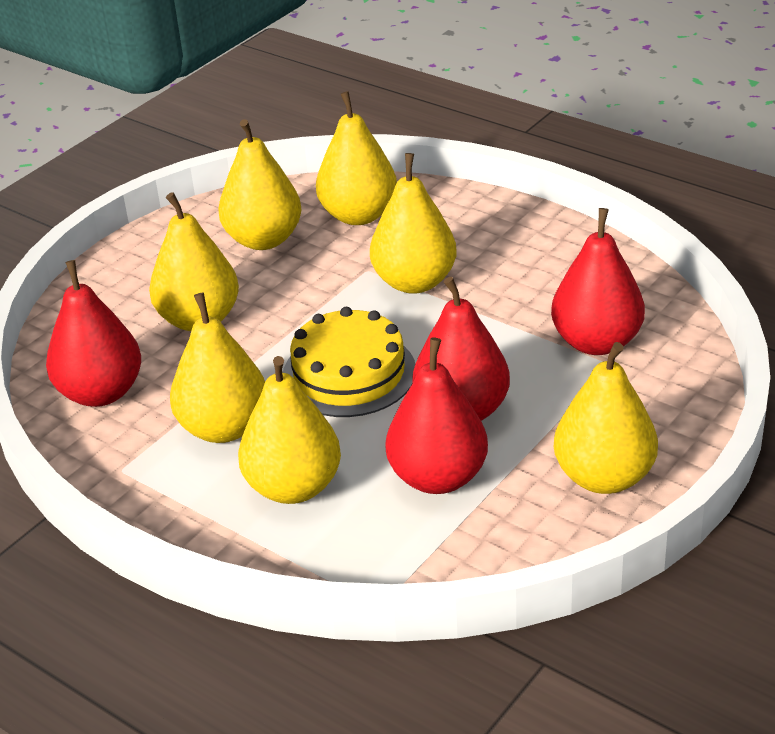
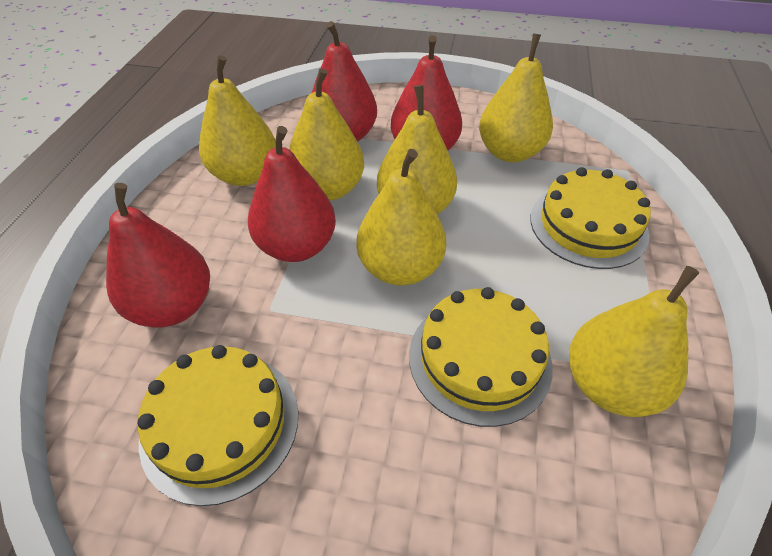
yellow cake: [283,307,415,417] = 1 -> [137,345,298,506] [409,287,553,427] [530,167,651,269] = 3
yellow pear: [149,192,239,331] [170,292,265,443] [218,119,302,250] [238,356,341,504] [316,91,397,225] [370,153,457,294] [554,342,658,494] = 7 -> [199,55,276,186] [289,68,364,201] [356,149,446,285] [377,85,457,214] [479,33,553,162] [569,266,700,417] = 6

